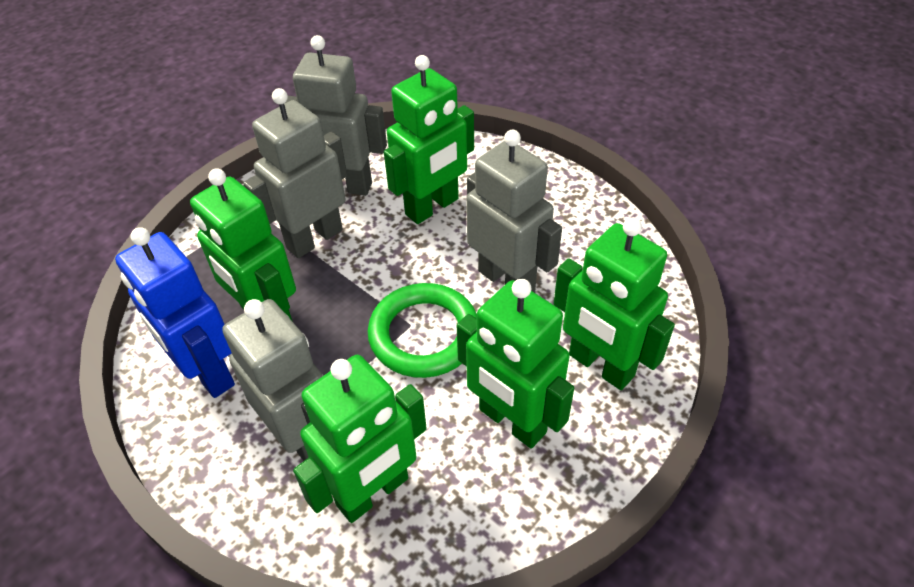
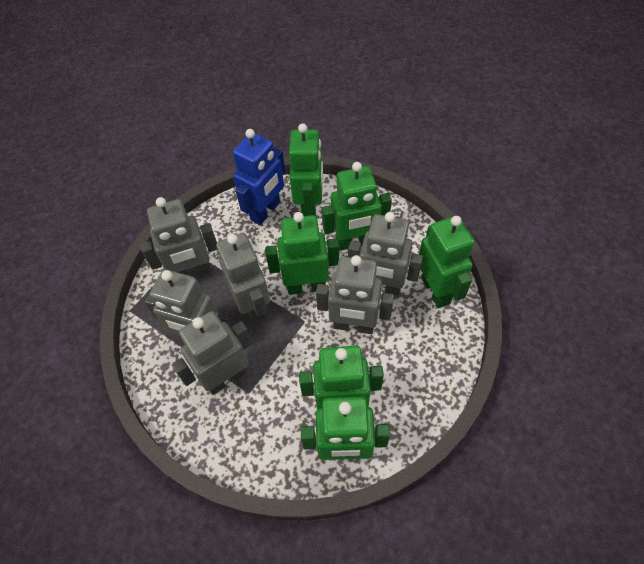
green ring: [368,283,477,378] = 1 -> none = 0
green robot: [190,168,296,322] [293,355,427,523] [384,55,474,224] [457,279,574,449] [554,218,675,390] = 5 -> [265,212,339,295] [289,123,323,216] [299,345,384,409] [301,397,390,460] [322,162,392,251] [419,216,474,308] = 6
grey robot: [222,299,324,461] [243,88,347,258] [284,35,387,196] [466,130,562,292] = 4 -> [140,197,217,276] [144,269,222,339] [172,311,252,395] [216,233,270,324] [316,255,394,334] [348,212,423,297] = 6

